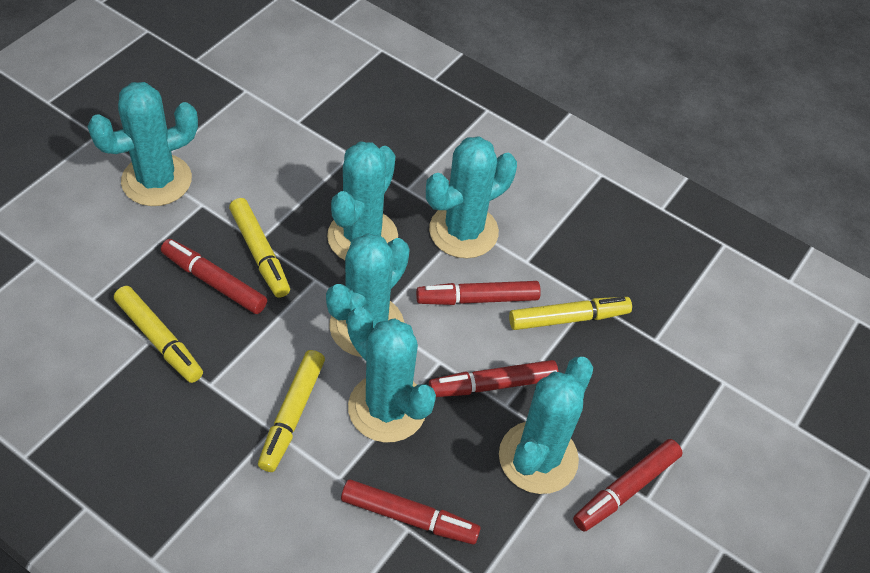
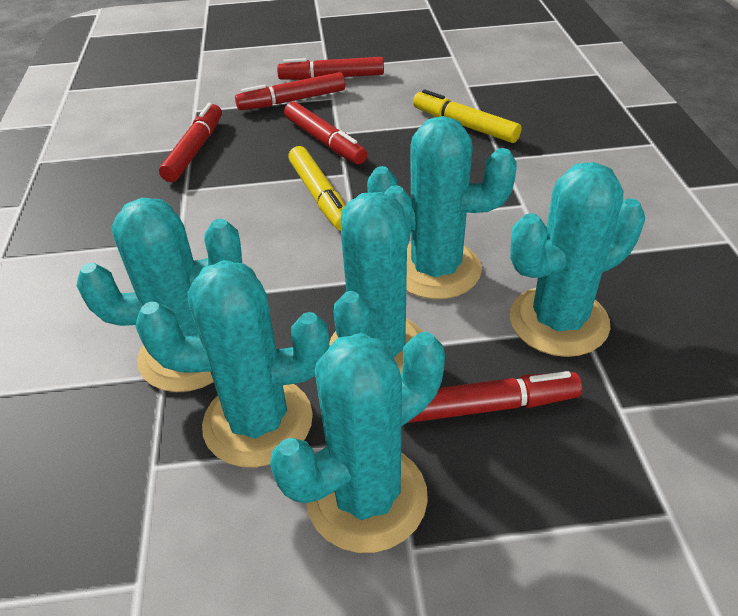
yellow marker: [114,286,203,383] [229,198,290,298] [258,350,325,472] [509,297,632,330] = 4 -> [288,146,346,231] [413,89,521,143] = 2

